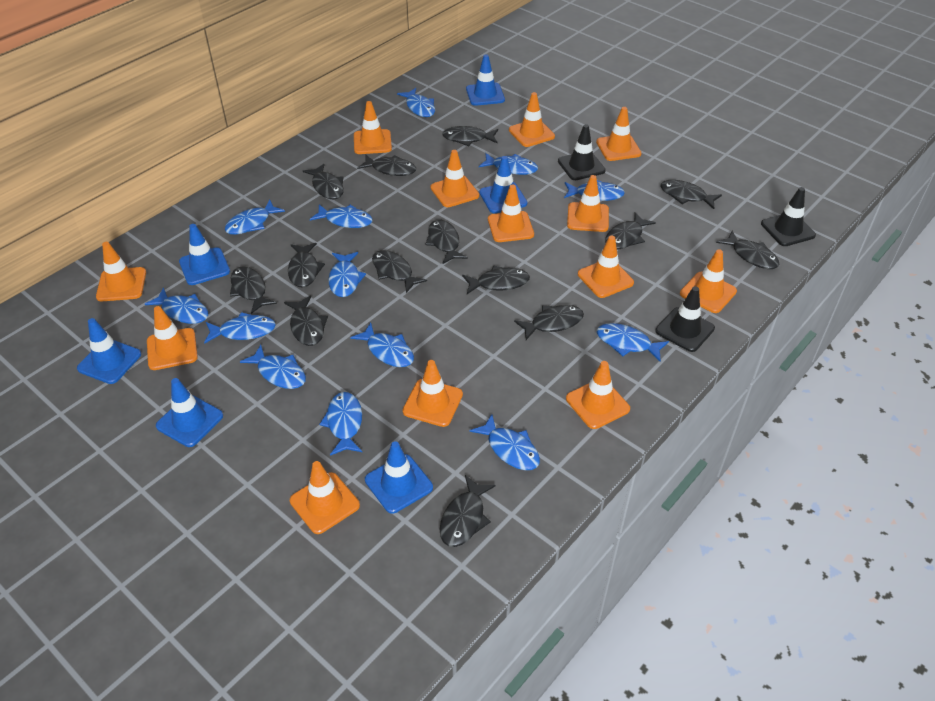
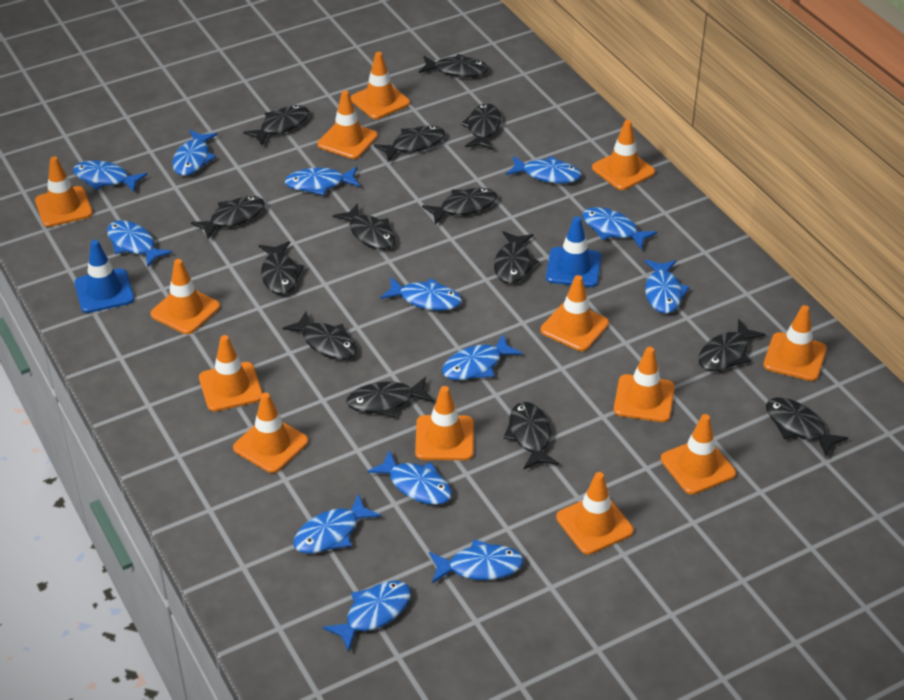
black traffic cone: [558,124,606,180] [655,286,715,352] [761,187,816,246] = 3 -> none = 0
blue traffic cone: [77,318,141,384] [156,378,223,447] [179,224,230,285] [365,441,433,514] [466,54,505,106] [479,156,527,213] = 6 -> [75,240,134,313] [546,216,602,287] = 2

